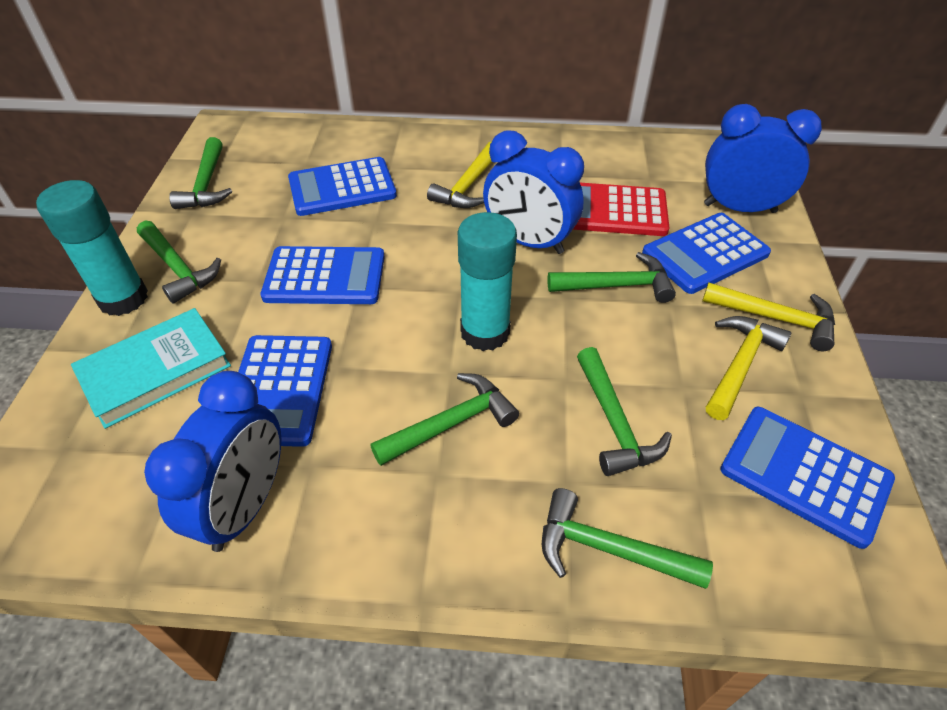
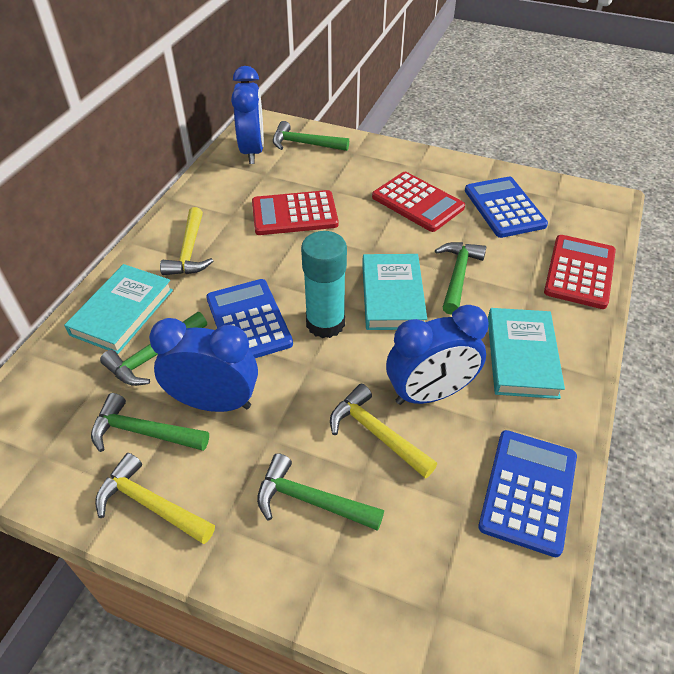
blue calculator: [238,335,332,447] [260,246,385,304] [288,157,397,216] [642,213,771,294] [720,407,895,549] = 5 -> [206,279,293,358] [465,177,548,238] [478,430,577,557] = 3
green hammer: [137,221,221,303] [169,137,232,209] [370,373,519,466] [542,488,713,589] [547,252,676,303] [577,347,672,476] = 6 -> [91,393,209,452] [100,312,207,386] [257,453,384,531] [273,121,349,151] [435,242,486,315] = 5
red calculator: [573,183,669,236] = 1 -> [252,190,339,235] [372,172,465,232] [544,235,616,309] = 3
turquoise book: [71,308,231,429] = 1 -> [64,264,173,354] [362,254,427,330] [488,308,565,399] = 3
turquoise glue stick: [36,180,148,316] [458,212,517,351] = 2 -> [301,231,347,338] = 1

